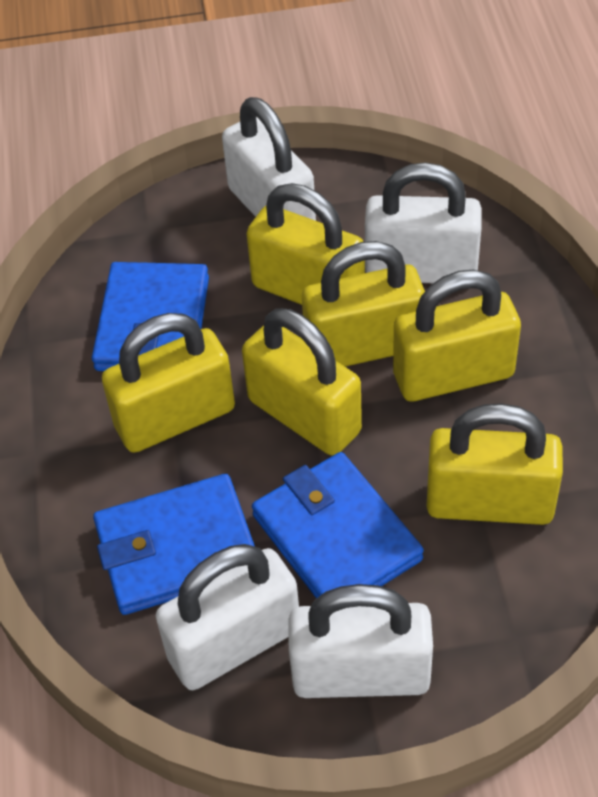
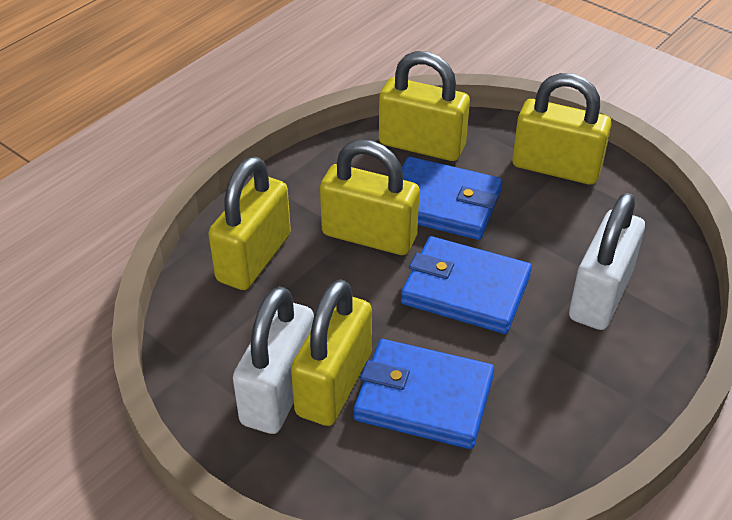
white padlock: [156,544,299,690] [222,97,316,221] [288,584,433,698] [365,162,482,283] = 4 -> [233,286,314,434] [569,193,645,330] = 2
yellow padlock: [102,313,235,453] [242,308,362,456] [247,183,365,305] [302,241,425,367] [393,269,521,402] [426,403,563,525] = 6 -> [208,157,291,290] [291,279,372,426] [320,140,420,255] [379,51,470,161] [512,73,612,185] = 5

